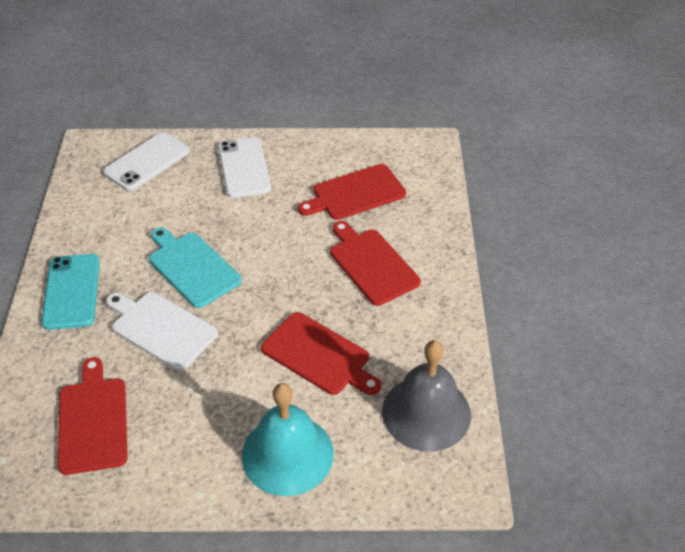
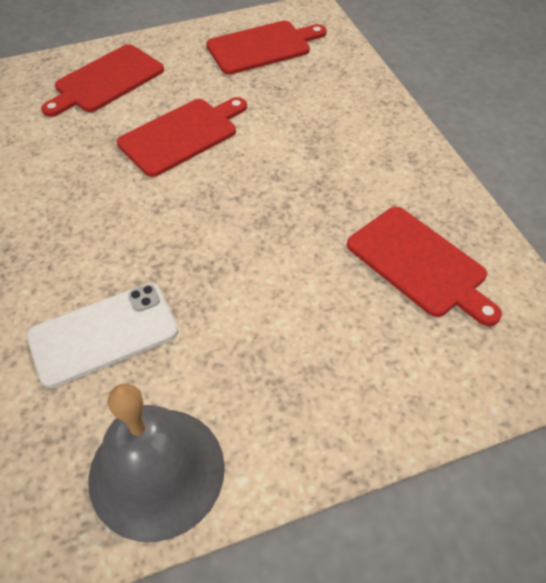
turquoise bell: [242,383,334,496] = 1 -> none = 0
turquoise cutting board: [149,227,242,308] = 1 -> none = 0
turquoise phone: [41,254,100,330] = 1 -> none = 0
white cutting board: [106,292,218,371] = 1 -> none = 0
white phone: [103,132,190,191] [218,137,271,198] = 2 -> [27,283,178,388] = 1

